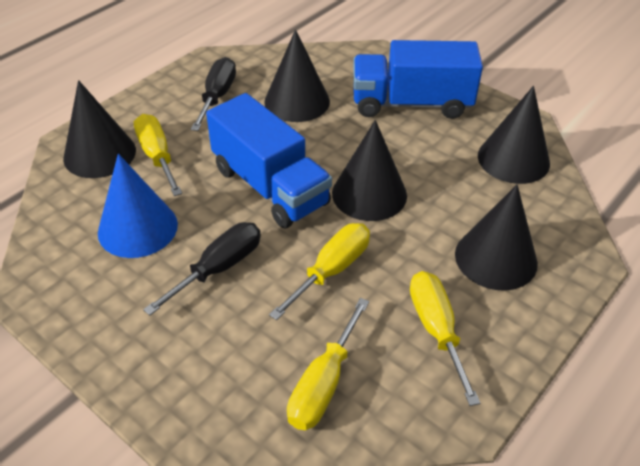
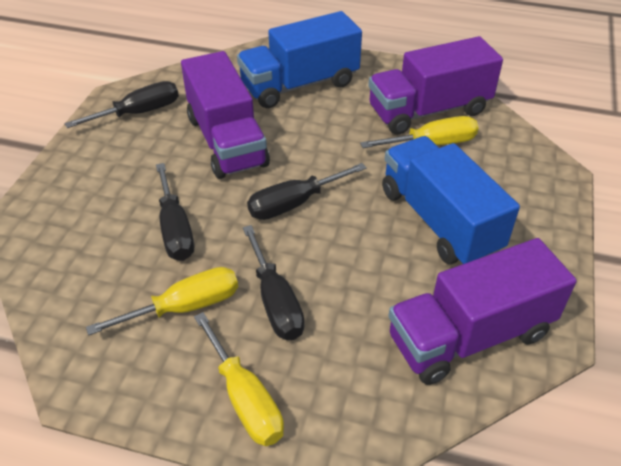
black cone: [63,80,136,178] [264,29,330,122] [332,120,407,221] [455,185,538,291] [478,86,550,184] = 5 -> none = 0
black screwdriver: [143,222,261,315] [191,57,236,131] = 2 -> [65,81,179,128] [156,163,194,261] [243,225,305,340] [247,163,367,220] = 4
blue cone: [98,154,178,258] = 1 -> none = 0
purple truck: none = 0 -> [181,51,270,179] [368,36,503,135] [388,238,577,385] = 3
yellow screwdriver: [134,114,182,196] [269,223,370,320] [287,298,369,430] [410,271,480,406] = 4 -> [86,267,238,335] [194,312,284,446] [360,116,479,148] = 3

